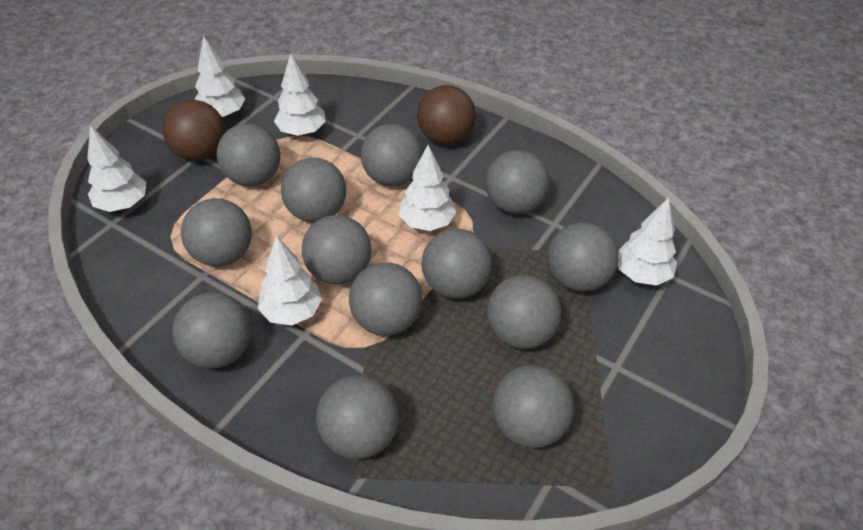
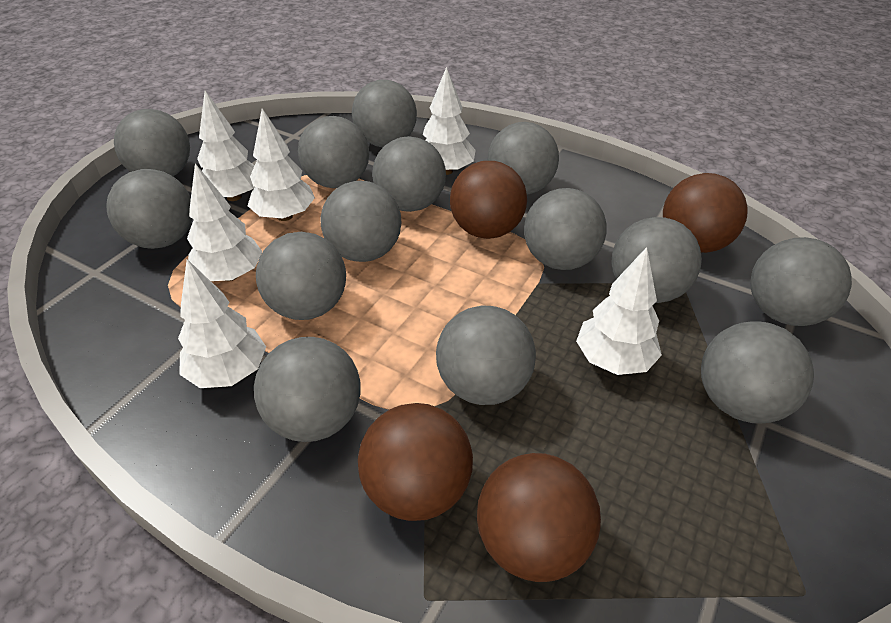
brown ball: [162,100,225,161] [417,85,476,145] = 2 -> [358,403,473,521] [450,161,527,239] [477,453,601,582] [663,173,748,253] = 4
grey ball: [172,292,251,368] [181,198,252,267] [216,124,281,186] [281,157,346,223] [302,215,371,284] [316,375,399,459] [349,262,422,336] [361,124,423,186] [422,229,492,299] [485,150,549,214] [487,275,562,349] [492,365,574,448] [548,222,618,292] = 13 -> [107,169,192,249] [114,109,190,176] [254,337,361,442] [256,232,346,320] [298,116,369,188] [320,181,401,262] [352,80,417,147] [372,136,446,212] [436,305,536,405] [487,122,559,194] [524,188,607,270] [611,217,702,303] [701,321,814,423] [750,237,852,326] = 14

